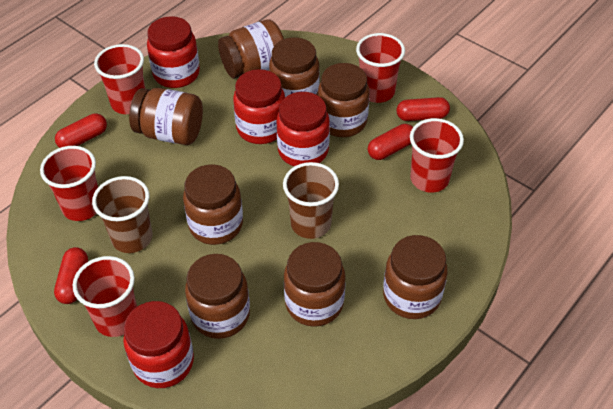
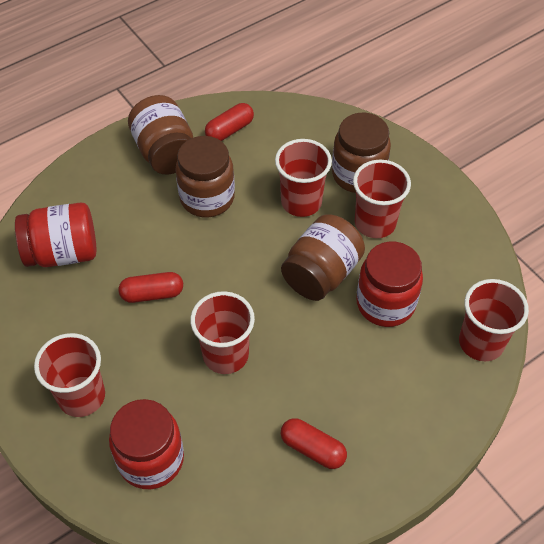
brown cup: [92,176,152,253] [283,162,339,239] = 2 -> none = 0
brown jar: [129,88,203,145] [183,164,243,245] [185,254,250,339] [218,19,284,79] [269,37,320,97] [284,242,346,327] [318,63,369,137] [383,235,448,319] = 8 -> [128,95,193,174] [175,136,235,218] [281,214,365,301] [332,113,391,193] = 4
red capsule: [54,247,88,304] [55,113,107,148] [368,124,413,160] [397,97,450,121] = 4 -> [119,272,183,303] [205,103,254,141] [281,418,347,469] = 3
red jar: [123,301,194,388] [147,16,200,88] [233,69,285,144] [276,92,330,166] = 4 -> [15,203,96,267] [109,399,184,489] [356,241,423,327] = 3

